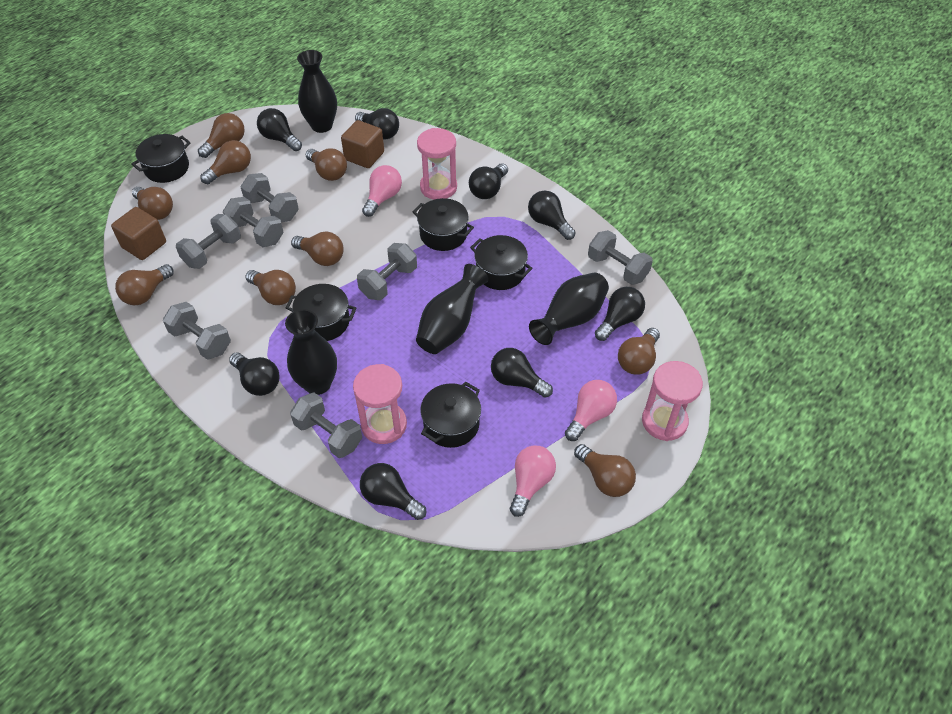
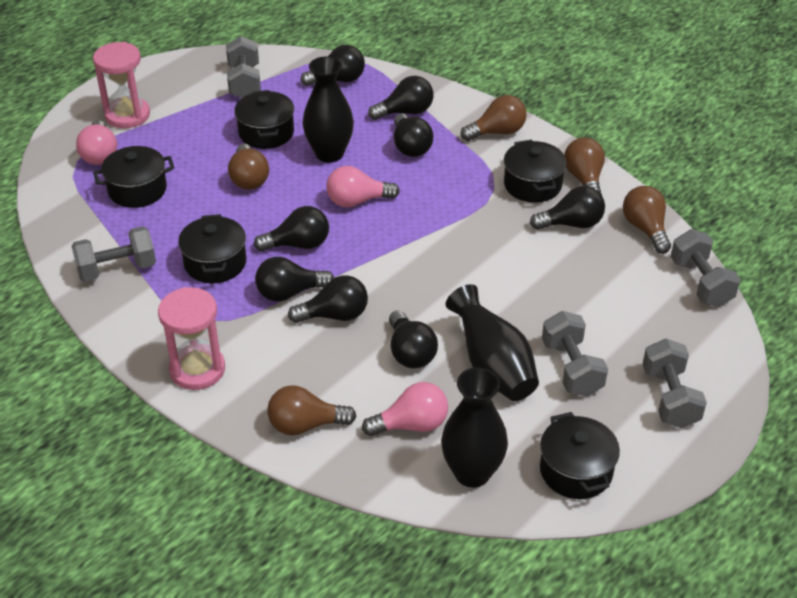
black vase: [285,309,337,395] [297,50,337,133] [416,264,489,354] [529,273,609,345] = 4 -> [302,56,354,163] [441,368,508,487] [446,284,539,401] = 3
brown cube: [111,207,166,260] [341,120,384,168] = 2 -> none = 0
brown light bulb: [115,264,174,305] [132,187,173,220] [198,113,245,158] [200,140,251,184] [245,270,296,305] [291,231,343,266] [306,148,347,181] [574,444,636,497] [618,328,660,375] = 9 -> [228,144,269,190] [267,385,356,436] [461,95,527,141] [564,138,605,195] [623,186,671,254] = 5
grey dumbbell: [163,302,231,360] [176,214,241,269] [223,197,284,247] [241,173,299,222] [290,393,362,458] [357,243,417,300] [588,230,653,285] = 7 -> [72,226,156,282] [226,36,261,98] [542,311,608,396] [643,339,707,428] [671,229,740,307] = 5
pink hourglass: [353,364,407,444] [417,128,457,200] [642,361,703,441] = 3 -> [93,42,150,128] [158,287,225,390] = 2

